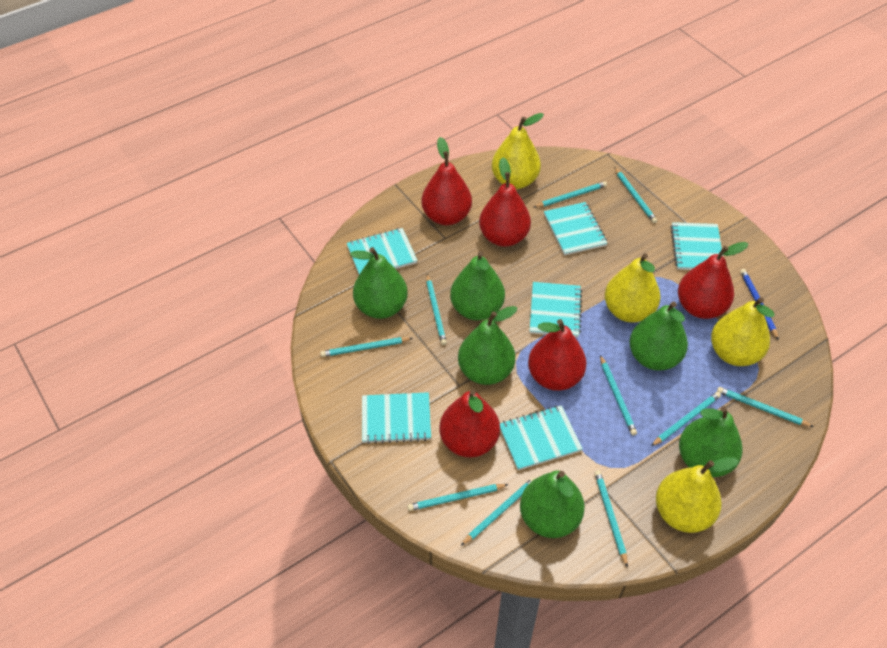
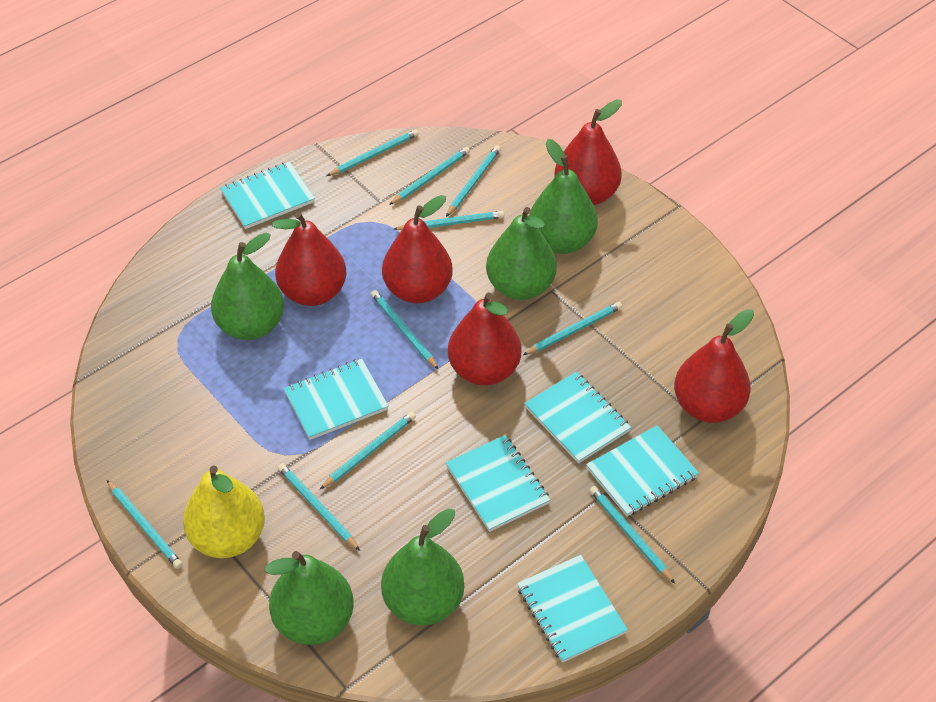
blue pencil: [740,269,779,340] = 1 -> none = 0
green pear: [350,247,408,319] [450,251,505,320] [458,306,517,385] [520,471,585,538] [630,301,688,371] [679,406,743,477] = 6 -> [211,233,284,340] [265,551,354,645] [381,508,464,625] [486,207,557,300] [529,139,598,254] = 5
yellow pear: [492,113,544,189] [605,253,661,323] [656,457,739,533] [711,297,775,366] = 4 -> [183,466,265,558] = 1

